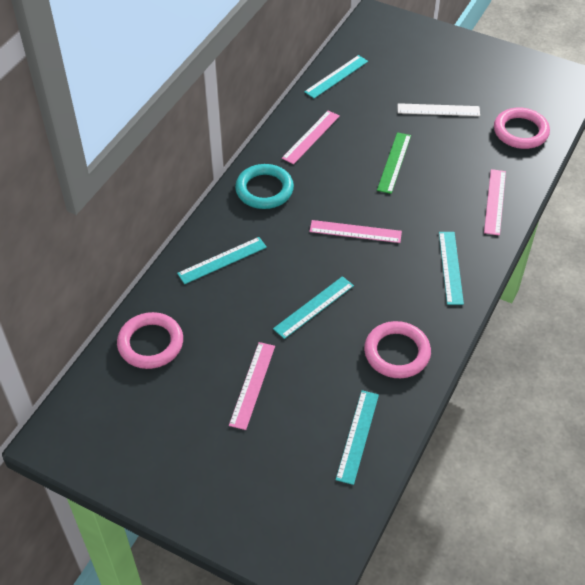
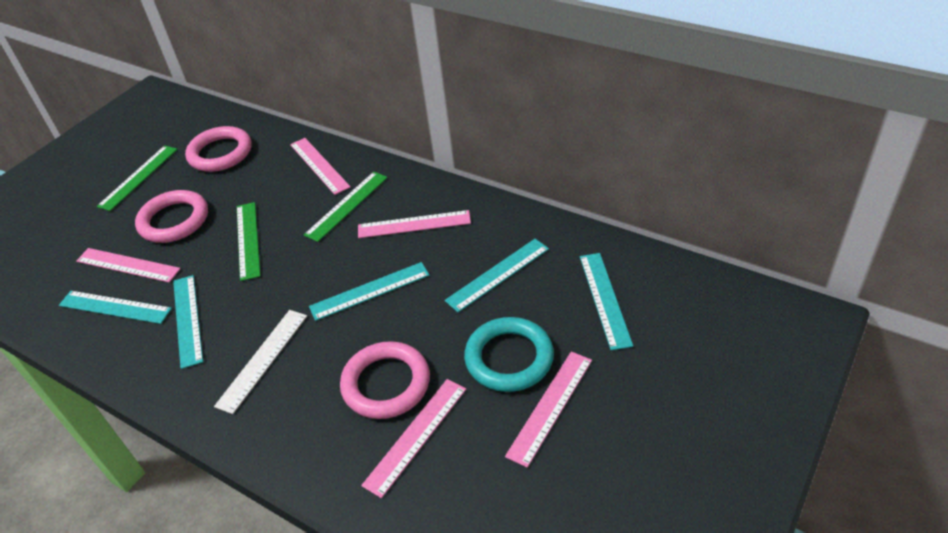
green ruler: [377,132,411,194] = 1 -> [97,145,178,211] [237,202,260,281] [304,172,388,242] = 3
pink ruler: [229,342,275,430] [282,111,340,164] [309,220,402,243] [484,169,506,236] = 4 -> [76,248,181,282] [290,138,351,195] [358,210,471,238] [361,379,466,498] [505,351,592,468] = 5

